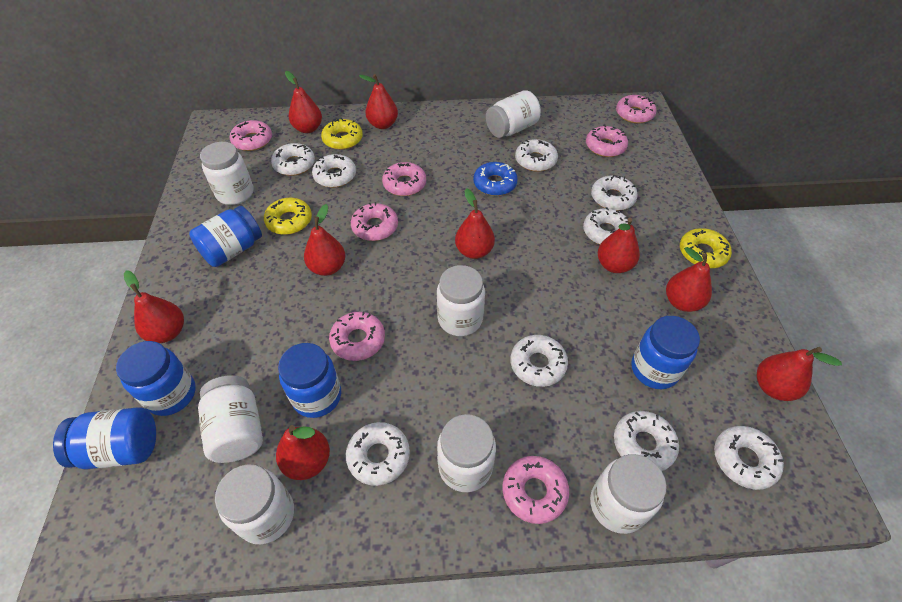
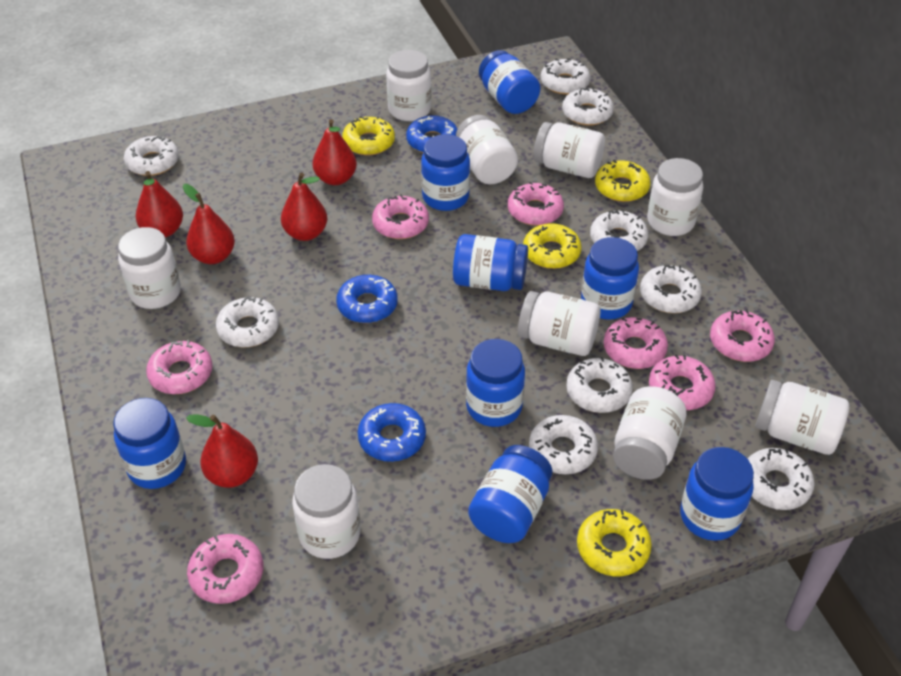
blue donut: [473,162,518,196] = 1 -> [336,275,398,323] [358,403,426,462] [406,115,457,153] = 3
blue jar: [53,407,156,469] [116,341,196,416] [189,206,262,267] [278,343,341,418] [631,316,700,389] = 5 -> [113,398,186,489] [421,134,470,211] [453,234,528,291] [466,339,525,427] [468,445,552,543] [479,50,540,114] [581,237,639,320] [680,447,754,541] = 8
red pear: [124,270,184,343] [276,425,330,480] [285,71,322,133] [304,204,345,276] [359,74,398,129] [455,188,495,259] [598,218,640,273] [666,247,712,312] [757,347,842,401] = 9 -> [136,171,183,237] [183,184,235,264] [186,414,258,488] [281,173,327,241] [312,119,357,185] = 5
white jar: [198,375,263,463] [200,142,253,205] [215,464,294,544] [437,265,485,336] [437,414,496,492] [486,90,541,138] [590,454,667,534] = 7 -> [118,227,181,309] [292,464,361,559] [386,50,432,121] [456,115,518,185] [518,291,600,356] [533,122,605,178] [613,386,687,480] [647,158,703,236] [755,380,850,455] = 9
yellow donut: [264,198,312,235] [321,118,363,150] [680,228,732,268] = 3 -> [342,116,395,155] [523,223,582,269] [577,509,652,576] [595,160,651,202] = 4

